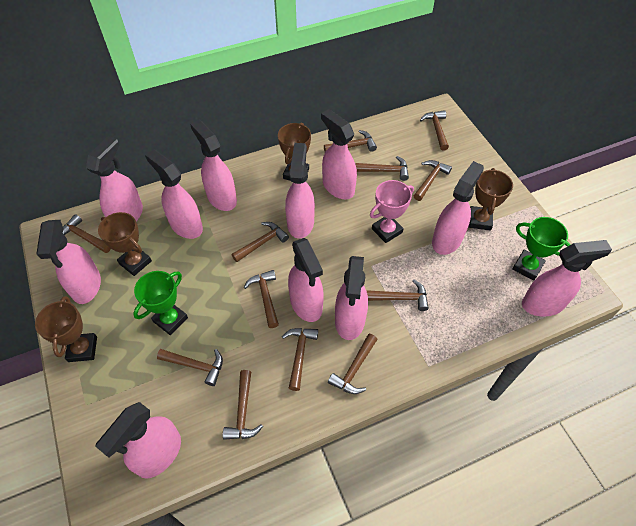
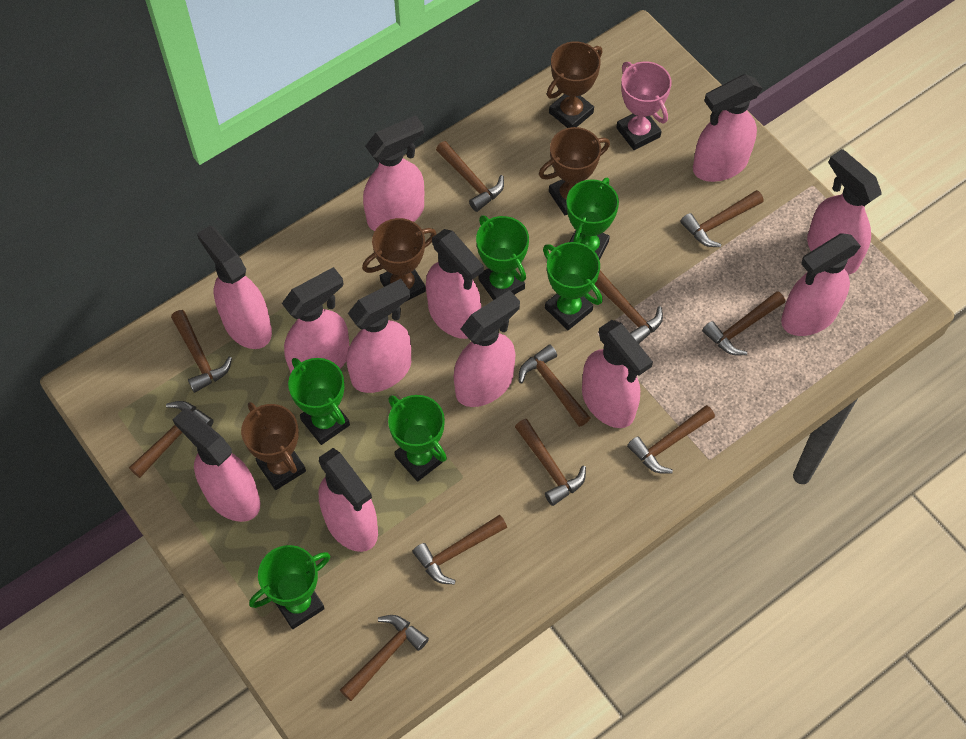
brown hammer: [63,214,111,253] [157,349,223,386] [223,370,263,440] [232,222,289,262] [244,270,279,328] [282,328,318,391] [324,130,377,152] [328,334,378,394] [356,156,409,181] [366,280,429,311] [414,160,452,201] [420,110,449,151] = 12 -> [129,401,214,478] [171,310,232,393] [340,615,429,701] [412,515,507,584] [436,141,504,212] [515,419,586,506] [519,344,590,427] [595,271,663,344] [627,405,715,474] [680,190,763,247] [702,291,785,355] = 11
green trophy: [133,271,188,335] [512,217,570,281] = 2 -> [249,545,330,629] [288,358,350,445] [388,395,447,482] [476,215,529,300] [543,242,603,330] [566,178,619,260] = 6
pink spray bottle: [36,220,101,304] [86,136,143,221] [95,402,181,478] [145,149,203,239] [190,120,237,211] [285,143,315,239] [288,238,324,322] [321,109,357,199] [335,256,368,340] [432,161,484,255] [522,240,612,317] = 11 -> [173,408,260,522] [197,226,272,349] [282,267,349,373] [318,448,378,552] [347,279,411,393] [363,116,424,231] [426,229,484,339] [454,290,520,407] [582,320,653,428] [693,74,763,182] [781,234,861,336] [807,149,882,274] = 12

